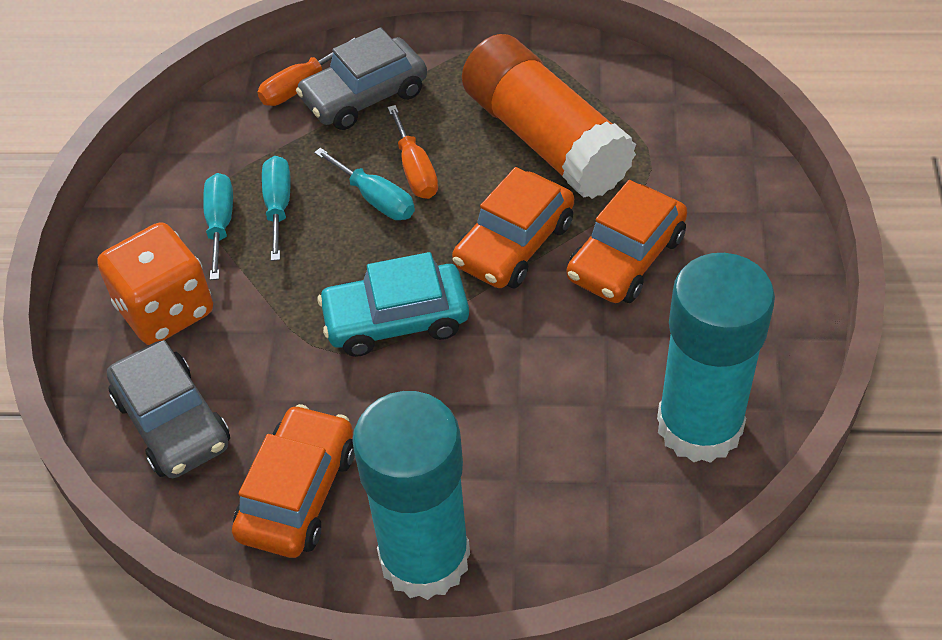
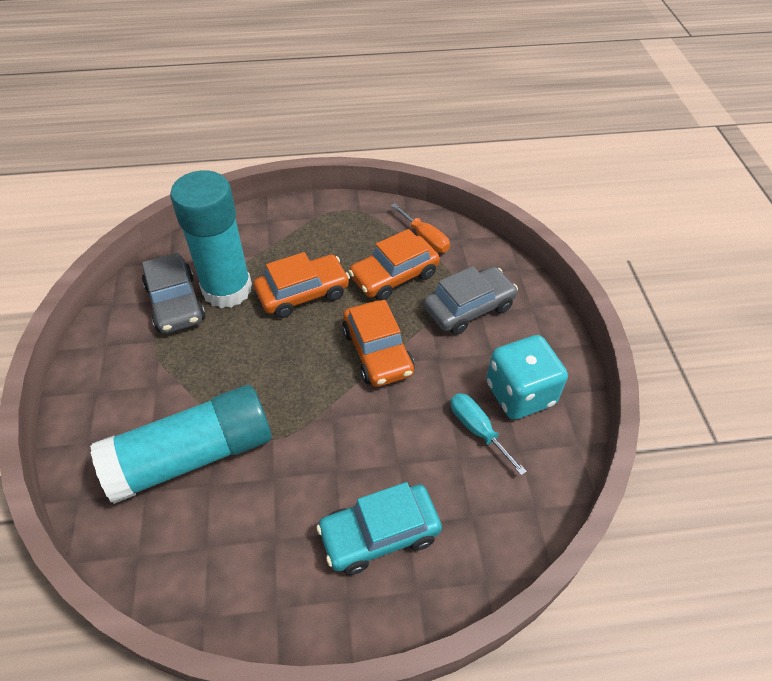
orange dice: [97,222,213,345] = 1 -> none = 0
orange glue stick: [462,34,636,199] = 1 -> none = 0
orange screwdriver: [257,38,355,106] [388,105,438,199] = 2 -> [391,203,450,253] = 1
turquoise dice: none = 0 -> [486,335,568,420] = 1
turquoise screwdriver: [203,173,233,280] [262,156,291,261] [314,148,415,220] = 3 -> [451,393,527,475] = 1

